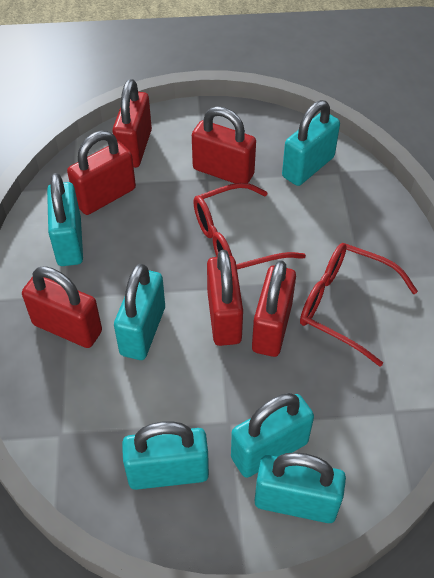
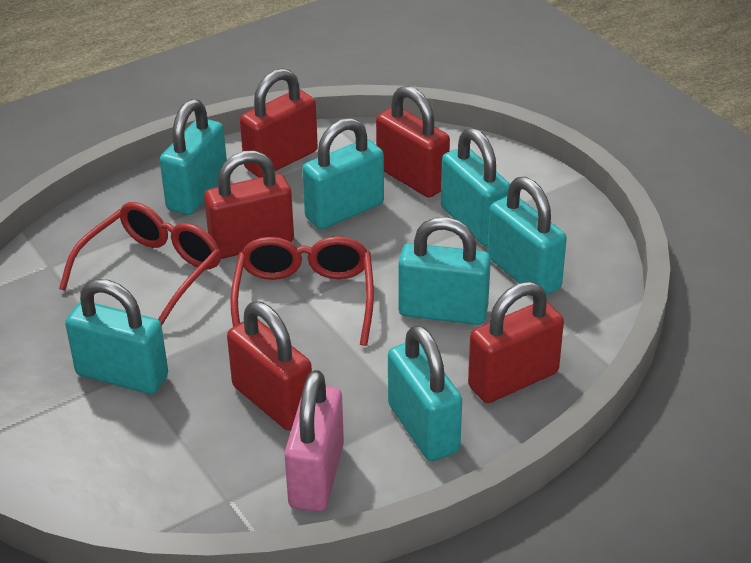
pink padlock: none = 0 -> [284,370,344,512] = 1
red padlock: [22,266,102,348] [67,131,136,215] [113,79,152,168] [192,106,256,183] [207,250,243,346] [252,260,296,357] = 6 -> [204,150,294,259] [227,301,312,430] [240,68,318,178] [376,86,450,198] [468,282,564,403] = 5
turquoise padlock: [47,173,83,266] [114,264,165,360] [122,421,209,490] [231,393,314,478] [255,452,346,523] [282,100,340,186] = 6 -> [65,279,168,394] [160,99,227,215] [302,118,384,229] [388,325,462,461] [398,217,491,325] [441,128,510,246] [487,177,567,296] = 7

